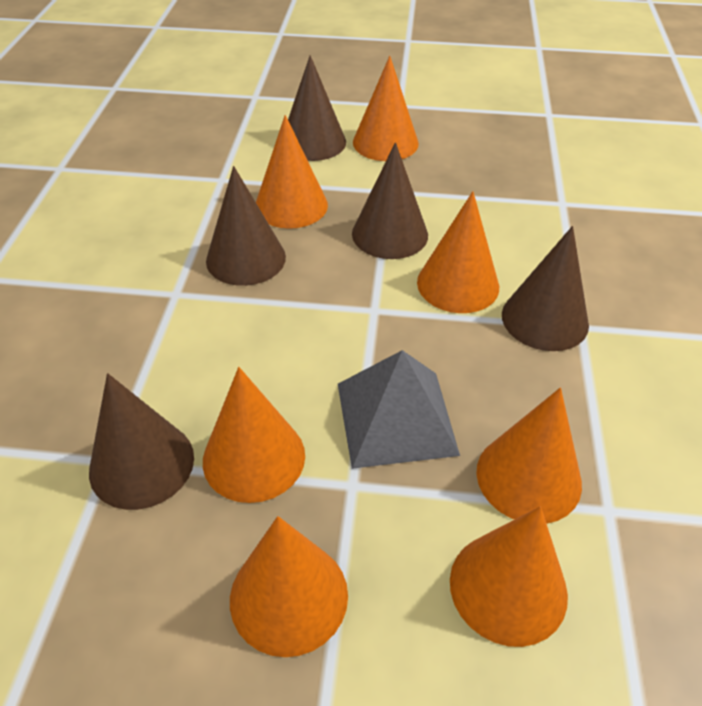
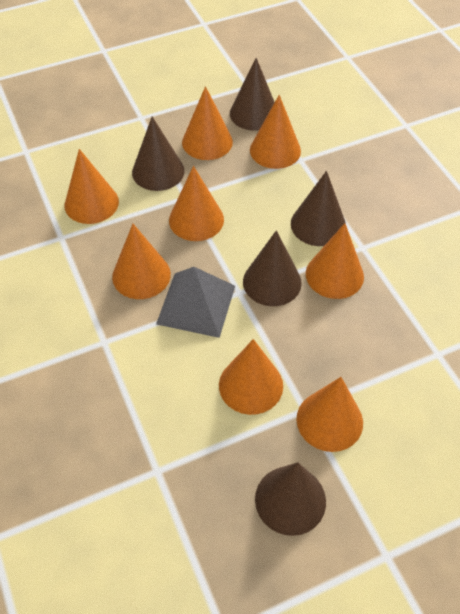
orange cone: [203,367,305,503] [230,516,348,657] [256,115,328,229] [353,56,419,161] [417,191,499,313] [450,506,568,647] [476,388,582,524] = 7 -> [64,149,119,224] [112,224,171,299] [169,166,224,241] [182,86,233,160] [219,339,283,415] [250,95,301,169] [296,377,363,452] [306,223,364,299] = 8

